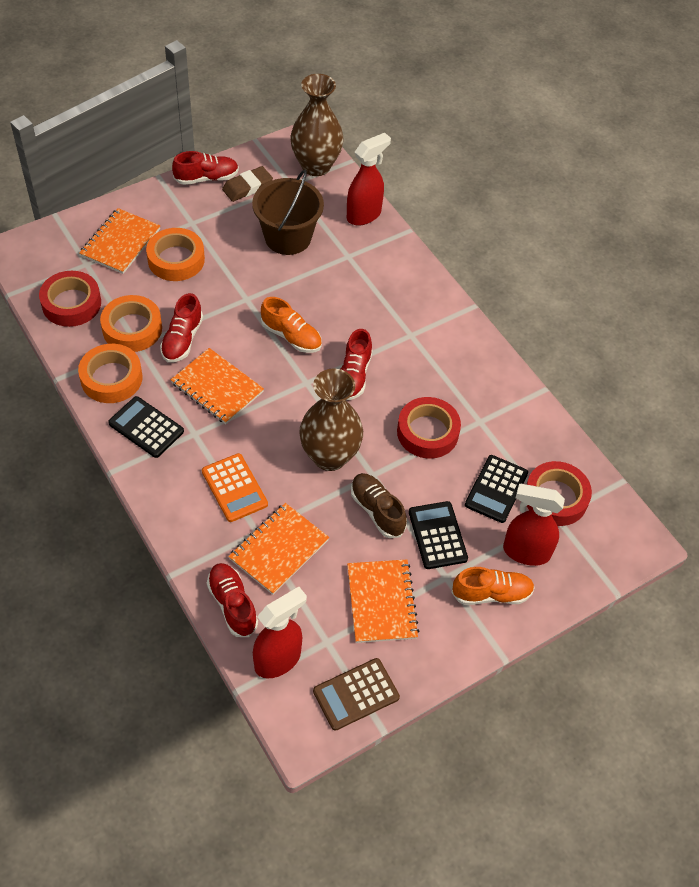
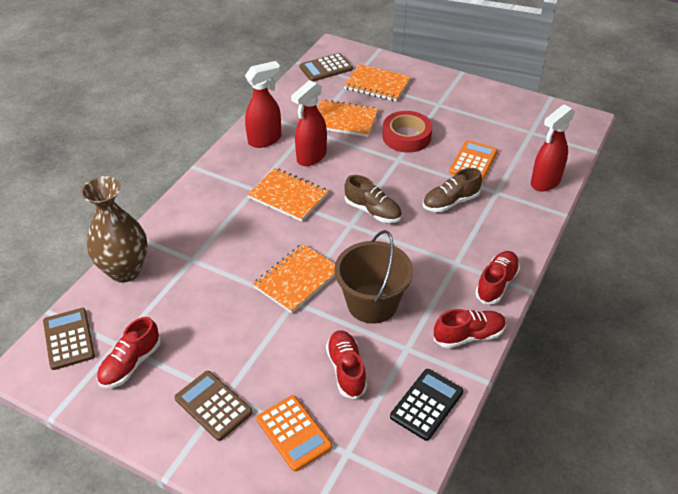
black calculator: [108,396,184,458] [409,501,468,569] [465,455,528,523] = 3 -> [390,369,464,441] = 1
brown calculator: [313,658,400,731] = 1 -> [43,308,95,370] [174,371,253,441] [300,53,353,81] = 3
brown eraser: [222,166,273,202] = 1 -> none = 0
brown shoe: [351,473,407,538] = 1 -> [344,175,402,223] [423,168,482,212] = 2
brown vase: [290,74,344,176] [299,368,363,471] = 2 -> [81,176,147,283] = 1
orange calculator: [202,453,268,522] = 1 -> [256,395,332,472] [449,140,498,182] = 2
orange shoe: [261,297,322,353] [451,567,535,605] = 2 -> none = 0
orange tape: [78,344,143,403] [100,295,162,352] [146,228,205,281] = 3 -> none = 0
red tape: [39,271,101,327] [397,397,461,459] [526,461,592,526] = 3 -> [383,111,432,153] = 1

